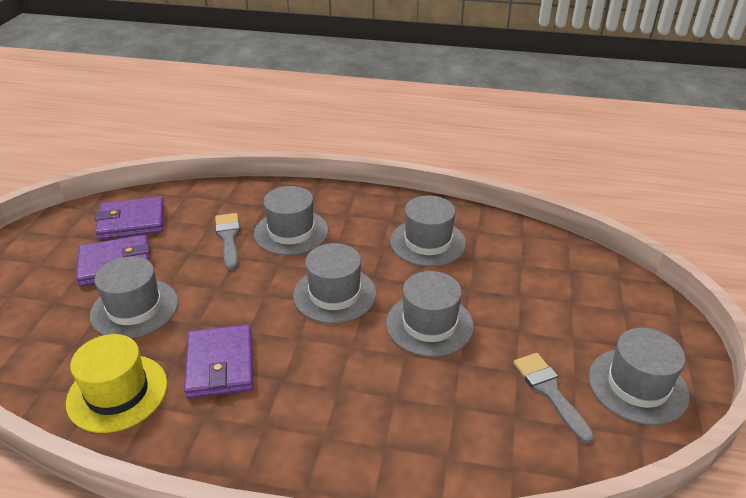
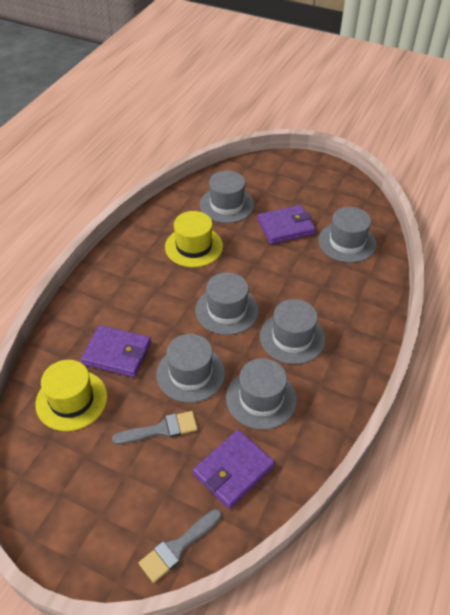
yellow hat: [66,334,167,433] = 1 -> [35,360,107,431] [165,211,223,267] = 2

